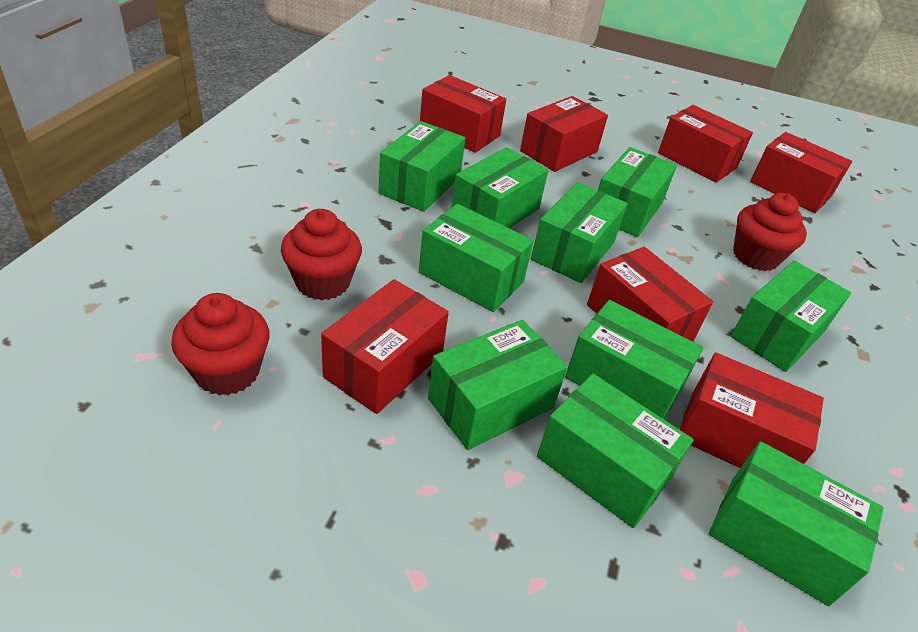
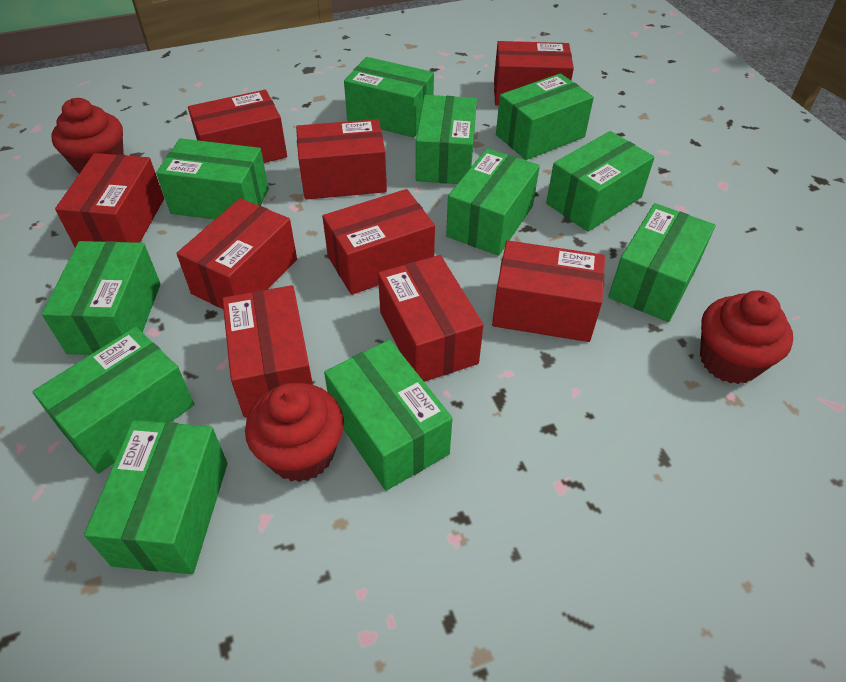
green box: [379,121,466,212] [419,204,534,312] [428,320,568,450] [451,147,548,228] [531,182,627,283] [537,374,694,528] [565,300,703,419] [598,147,677,237] [709,441,884,606] [730,261,851,372] = 10 -> [32,327,194,474] [42,241,161,355] [84,420,227,574] [156,138,269,220] [324,340,453,491] [344,57,434,138] [416,95,477,184] [446,148,540,256] [496,73,594,160] [546,131,655,232] [609,203,715,322] = 11
red box: [321,279,449,414] [420,75,506,153] [520,96,608,172] [587,247,713,342] [658,105,753,183] [680,352,824,468] [750,132,852,213] = 7 -> [55,153,164,247] [176,198,297,309] [188,90,287,163] [222,285,313,418] [296,119,387,200] [322,189,435,295] [378,255,483,382] [492,240,605,342] [494,41,574,106] = 9

